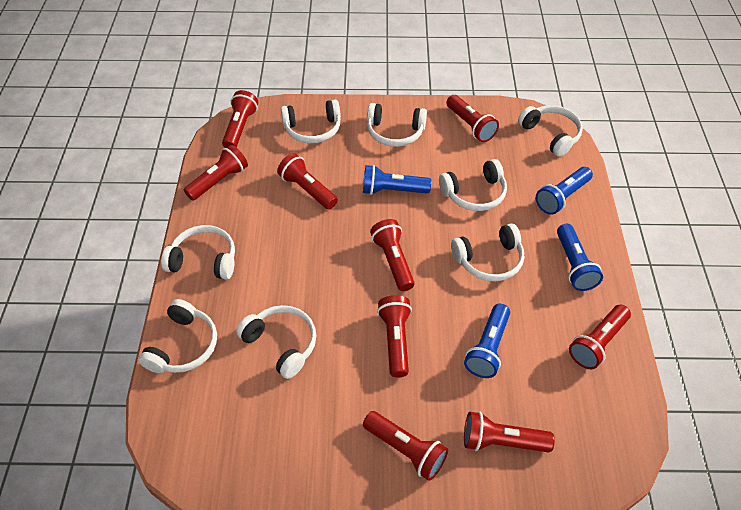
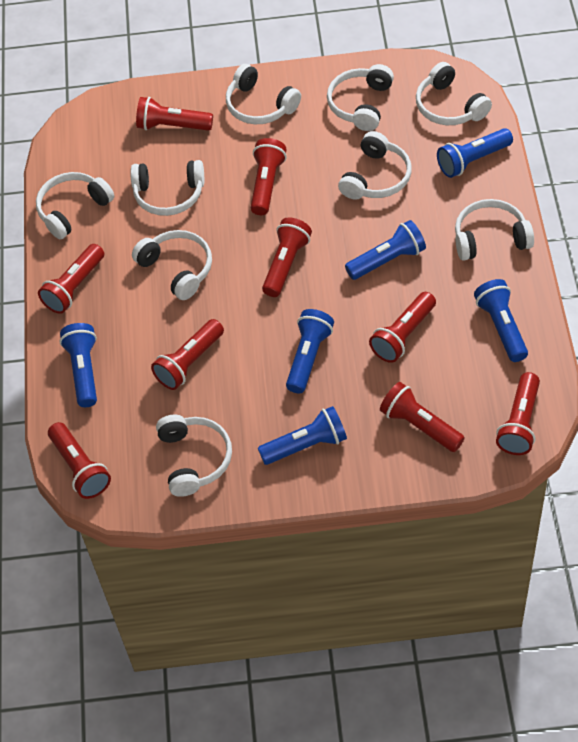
blue flashlight: [363,165,431,195] [464,304,510,378] [536,167,593,215] [557,224,603,291] = 4 -> [60,323,97,407] [258,406,347,465] [286,309,334,394] [345,220,426,280] [437,128,513,178] [474,279,528,362] = 6
white headphones: [138,299,217,373] [161,225,235,280] [236,305,316,379] [281,99,341,143] [367,103,427,147] [439,159,507,211] [451,223,524,281] [518,105,583,157] = 8 -> [36,172,114,239] [130,160,204,216] [132,230,212,300] [156,415,232,497] [226,64,301,124] [327,64,394,131] [338,131,412,200] [416,62,492,125] [455,199,534,261] = 9

